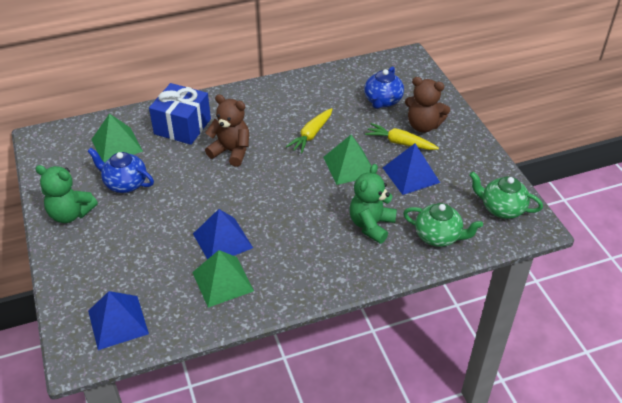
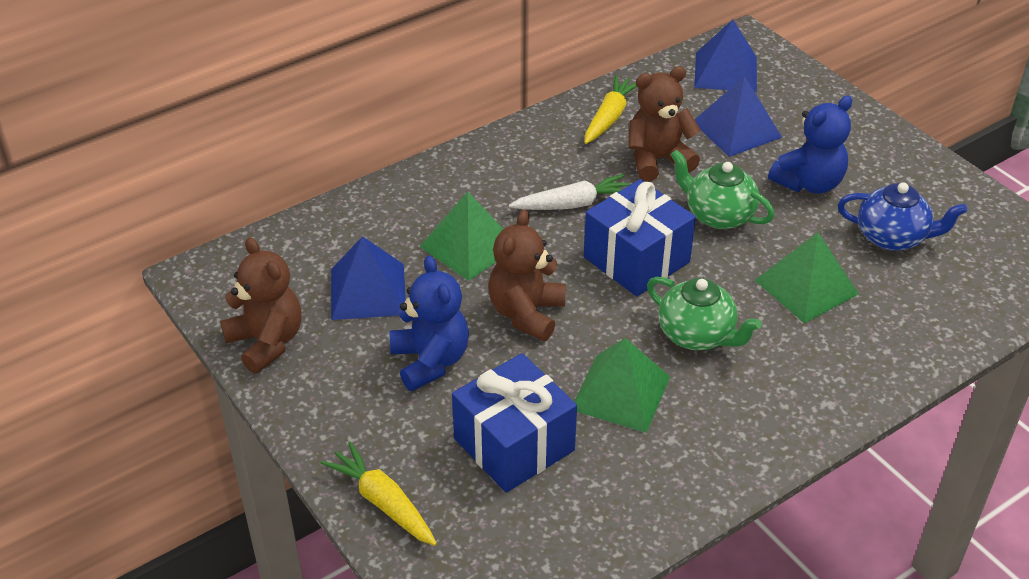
blue gift: [149,83,211,145] = 1 -> [452,353,577,493] [584,179,696,296] = 2
blue teapot: [87,148,154,193] [364,66,404,109] = 2 -> [838,182,967,251] = 1
blue teddy bear: none = 0 -> [390,255,469,391] [768,96,852,194] = 2
brown teddy bear: [205,95,249,167] [405,77,450,133] = 2 -> [220,237,302,374] [488,210,566,341] [628,66,701,182] = 3
green teddy bear: [35,165,98,223] [350,164,397,244] = 2 -> none = 0
white carrot: none = 0 -> [509,174,629,210] = 1

